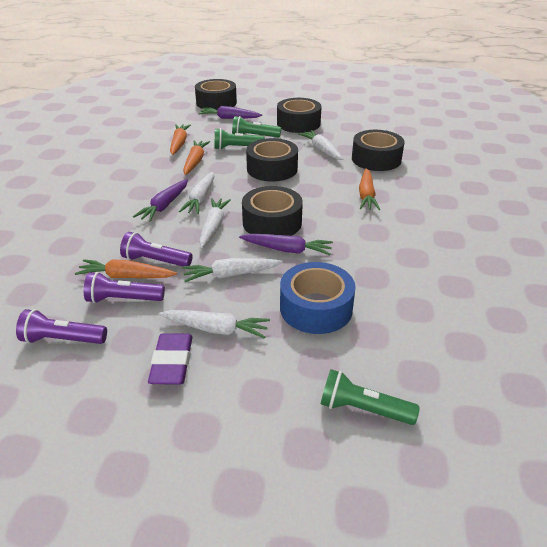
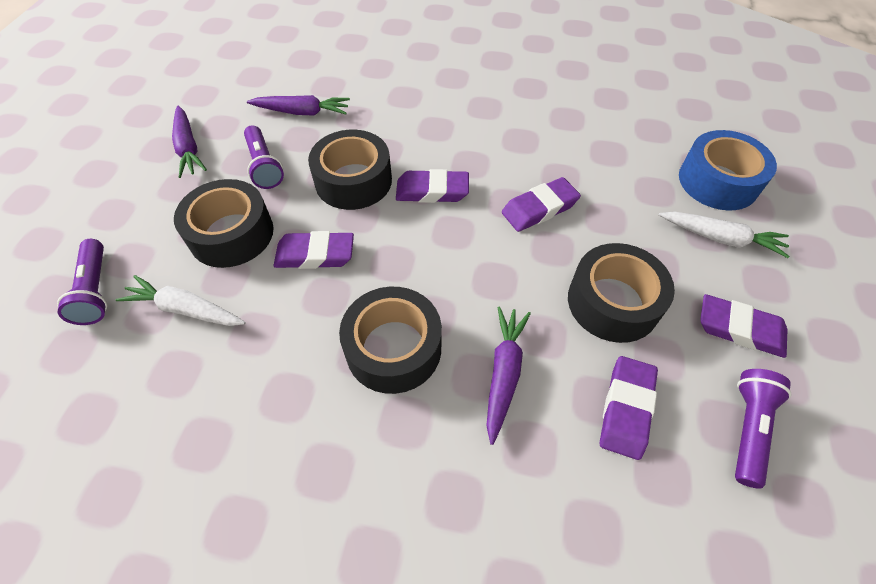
black tape: [195,79,237,110] [242,186,303,236] [246,138,298,182] [277,98,322,133] [352,130,404,171] = 5 -> [174,179,274,268] [308,130,392,210] [339,287,442,394] [568,243,675,343] = 4
green flashlight: [214,128,265,150] [232,116,281,138] [321,369,420,425] = 3 -> none = 0
orange carrot: [75,259,177,278] [170,124,191,155] [183,140,210,175] [359,168,380,210] = 4 -> none = 0
purple eraser: [148,333,192,385] = 1 -> [274,231,354,269] [396,169,469,203] [502,177,581,232] [600,356,658,460] [700,294,787,358] = 5
white carrot: [159,310,270,339] [179,172,214,214] [183,258,283,282] [199,198,231,248] [298,130,343,160] = 5 -> [116,275,246,326] [659,212,790,258] = 2

